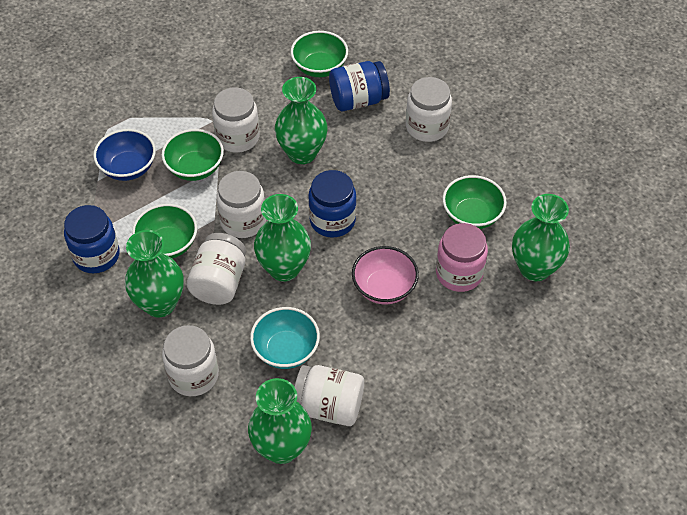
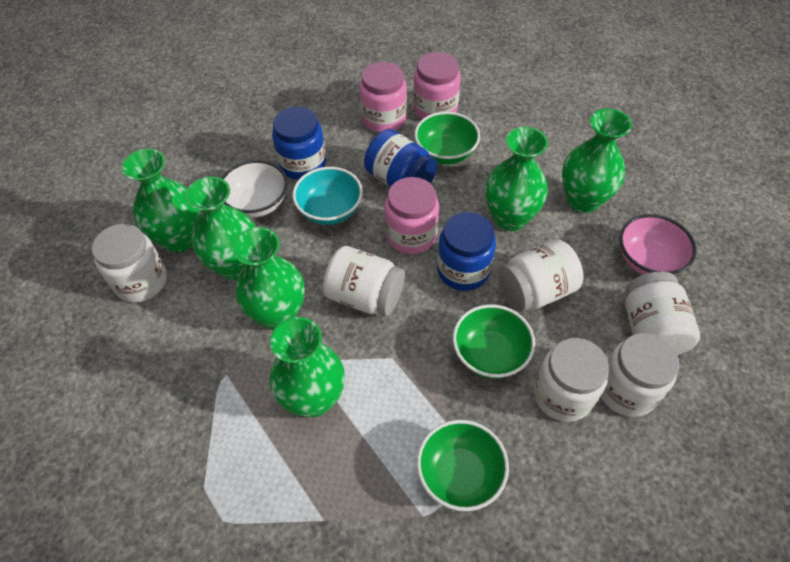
blue bowl: [93,129,156,181] = 1 -> none = 0
green bowl: [132,204,197,259] [162,129,224,181] [291,31,348,77] [443,175,507,229] = 4 -> [414,112,480,165] [417,420,509,511] [453,304,535,379] = 3
green vase: [125,230,183,318] [248,378,312,464] [254,194,311,282] [275,77,328,164] [512,194,570,281] = 5 -> [122,149,200,252] [185,176,256,280] [232,227,305,330] [269,317,345,417] [485,127,548,231] [562,108,632,213] = 6
pink jar: [436,223,488,292] = 1 -> [359,62,407,132] [385,177,439,254] [413,52,461,119] = 3
white bowl: none = 0 -> [222,160,288,218] = 1

